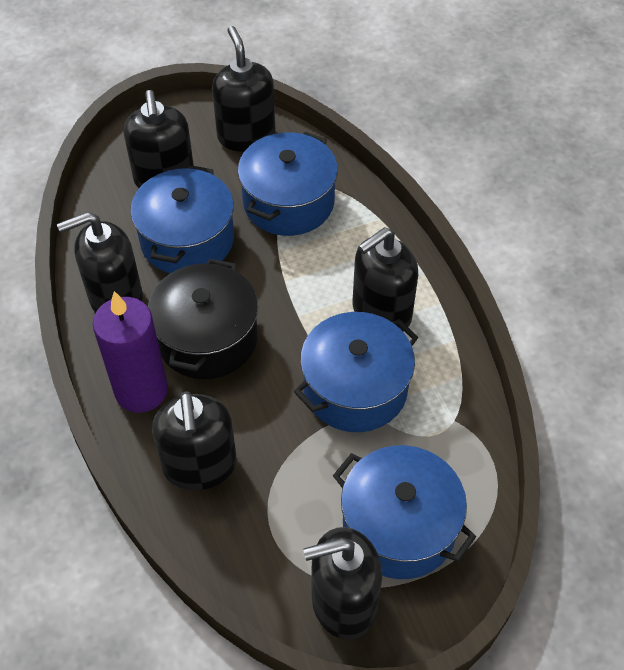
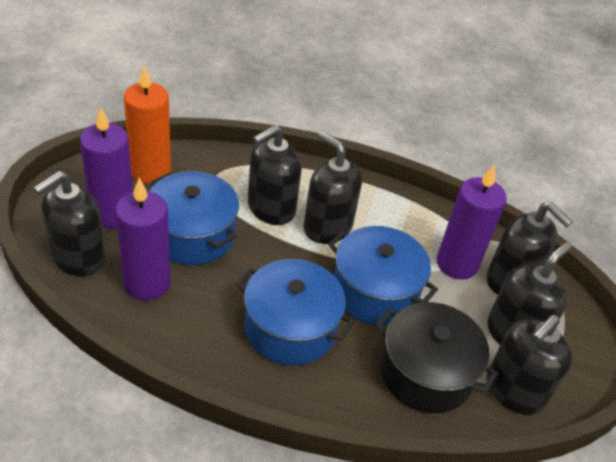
blue pot: [130,165,234,273] [238,131,338,236] [294,312,418,432] [333,445,476,579] = 4 -> [150,171,239,265] [236,259,355,366] [328,226,438,325] = 3
orange candle: none = 0 -> [124,65,171,184] = 1
purple candle: [93,291,168,413] = 1 -> [80,107,133,229] [115,178,171,301] [437,164,507,280] = 3

